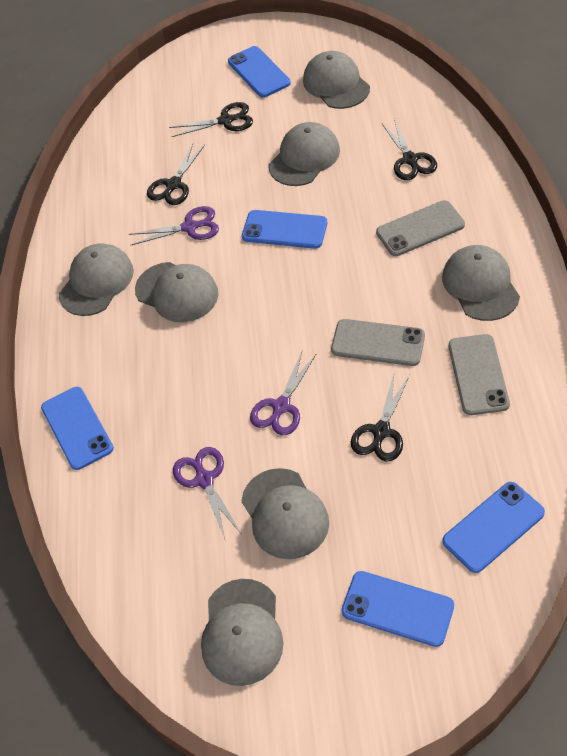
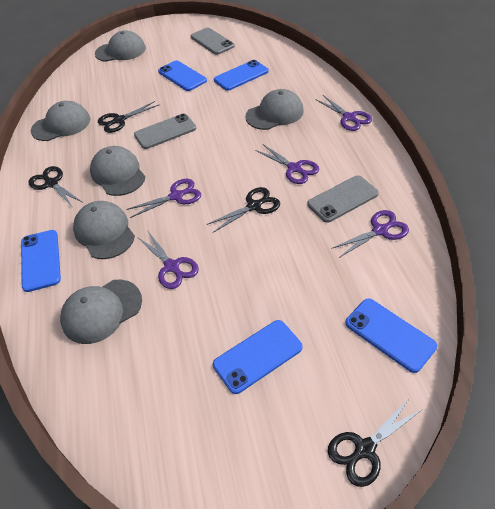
grey cap: [59,243,134,316] [135,262,218,322] [201,579,284,686] [242,468,329,559] [269,122,340,186] [303,51,370,109] [442,245,520,321] = 7 -> [31,101,90,141] [60,279,142,344] [73,201,135,259] [90,146,145,196] [95,30,146,62] [245,89,304,130] = 6
purple scissors: [129,206,219,245] [173,447,241,539] [250,352,316,435] = 3 -> [126,179,201,218] [137,230,199,289] [255,144,319,184] [315,95,372,131] [331,210,409,258] = 5

